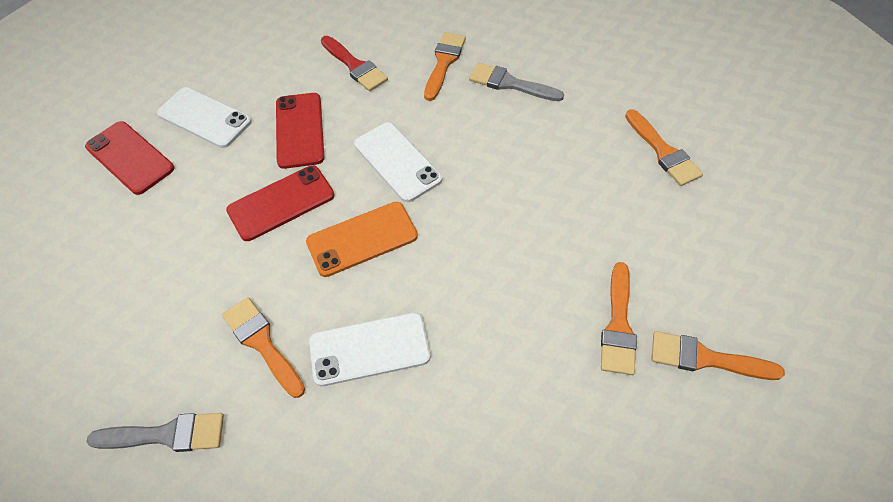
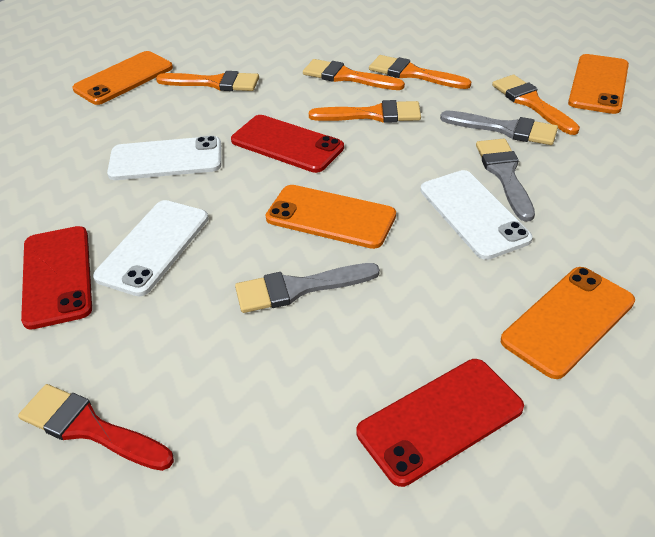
grey brush: [86,413,224,452] [469,63,564,101] = 2 -> [235,263,380,313] [440,111,558,145] [476,139,535,222] = 3
orange phone: [306,202,418,277] = 1 -> [72,51,173,105] [266,185,396,249] [501,267,635,379] [568,54,629,114] = 4

